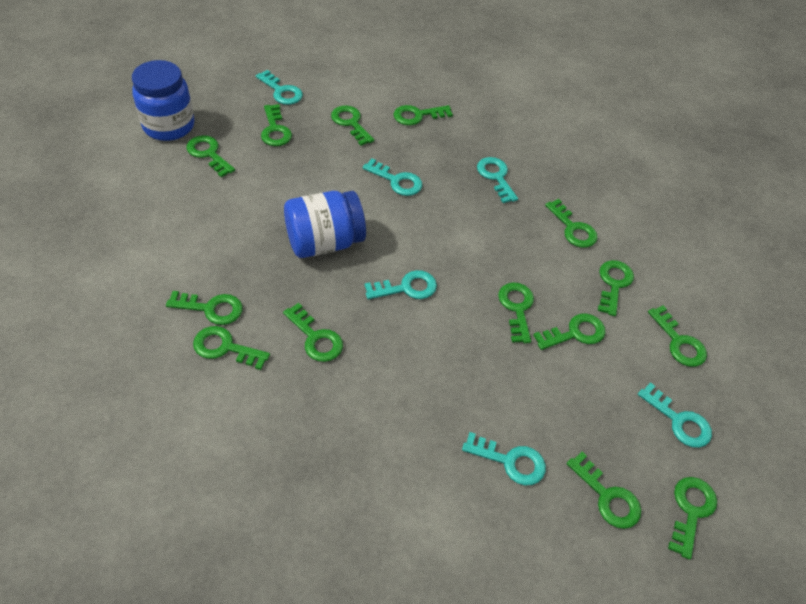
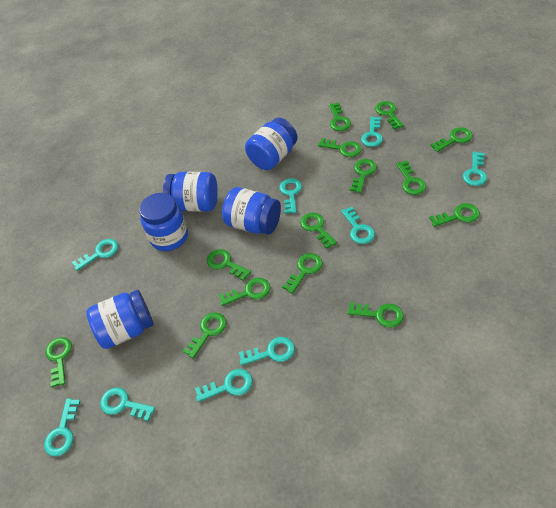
blue jar: [132,60,194,141] [284,191,366,258] = 2 -> [86,290,154,349] [139,193,188,251] [163,172,218,212] [222,187,281,235] [245,118,298,170] = 5
turquoise key: [256,70,303,105] [363,159,422,196] [364,270,437,299] [462,432,546,485] [477,157,518,203] [638,382,712,448] = 6 -> [44,398,80,456] [72,239,118,271] [100,387,155,421] [195,369,253,402] [239,337,295,366] [279,178,302,214] [341,207,375,244] [361,117,383,147] [463,152,487,186] = 9

